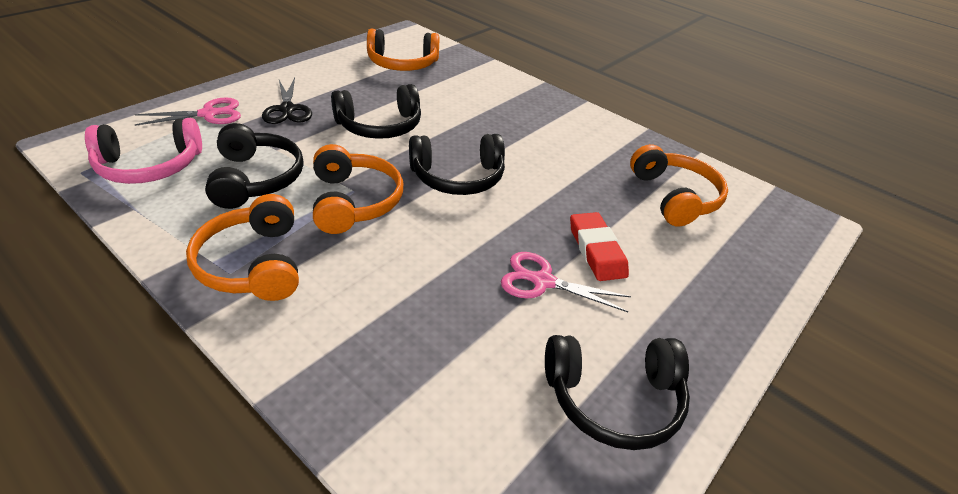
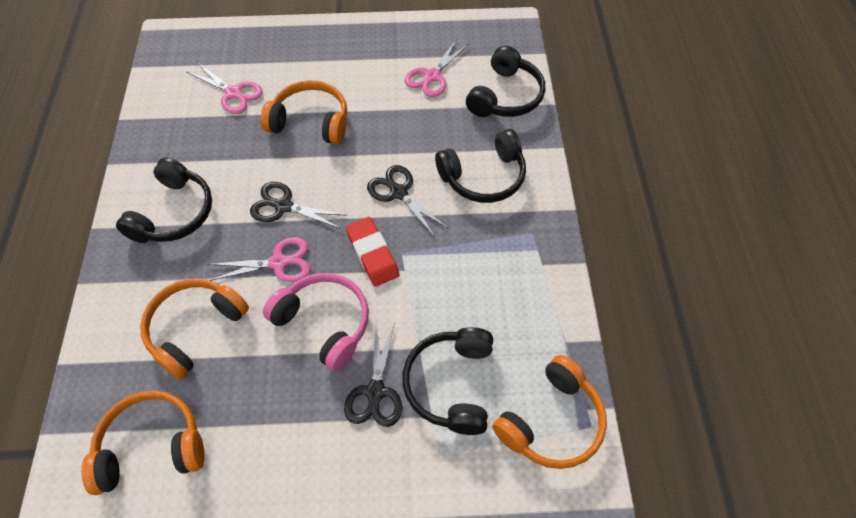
black scissors: [262,78,312,124] = 1 -> [250,182,348,229] [344,323,402,427] [367,165,448,237] = 3
pink scissors: [134,98,241,126] [501,252,631,312] = 2 -> [187,62,263,114] [208,237,310,282] [405,40,469,97] = 3

